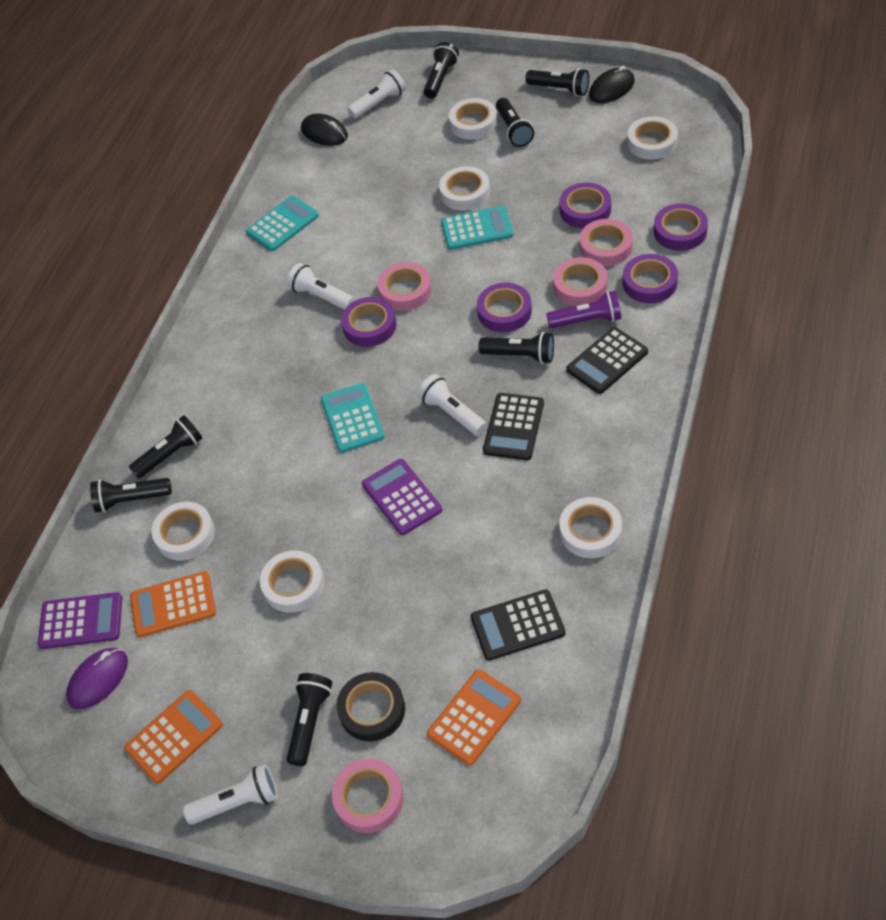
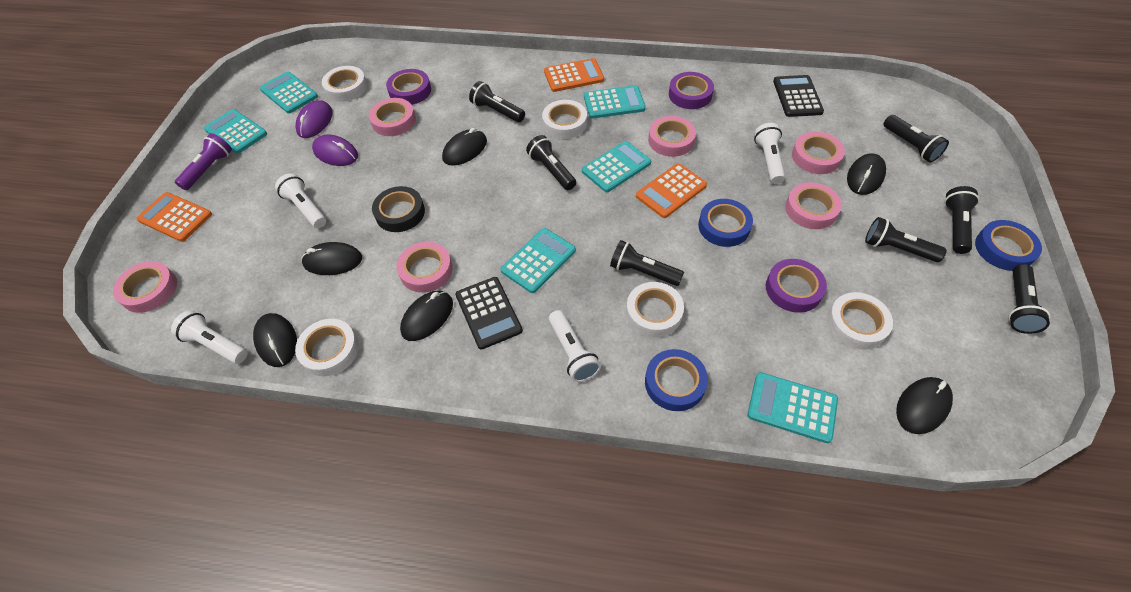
black calculator: [471,589,566,661] [483,393,544,460] [566,327,648,394] = 3 -> [455,277,523,350] [773,75,824,117] = 2
black mouse: [301,113,348,146] [589,66,635,103] = 2 -> [253,313,297,367] [301,242,362,275] [400,291,453,341] [442,128,487,166] [847,153,886,195] [896,377,953,434] = 6
blue tape: none = 0 -> [645,349,708,411] [698,199,753,247] [975,220,1042,271] = 3
pink tape: [332,759,403,833] [378,262,432,311] [553,257,608,306] [580,219,633,266] = 4 -> [113,261,177,313] [369,98,416,136] [396,242,453,293] [648,116,696,157] [785,182,842,229] [792,132,845,174] = 6
purple calculator: [38,592,122,649] [362,459,442,535] = 2 -> none = 0
purple mouse: [66,648,128,709] = 1 -> [295,100,333,138] [312,135,358,166] = 2
purple tape: [341,297,397,347] [477,282,532,333] [559,183,611,228] [623,254,678,303] [654,203,708,251] = 5 -> [386,69,431,105] [669,72,714,109] [766,259,827,313] = 3
turquoise calculator: [246,196,319,251] [321,383,385,453] [441,206,513,250] = 3 -> [204,109,267,154] [260,72,318,114] [501,228,576,293] [582,141,651,192] [584,85,646,119] [748,372,838,443] = 6
white tape: [152,502,215,561] [260,550,324,613] [439,166,490,211] [449,98,497,140] [559,497,622,558] [627,116,678,160] = 6 -> [295,319,359,376] [322,66,367,102] [542,100,587,139] [626,282,684,337] [827,292,893,350] = 5

